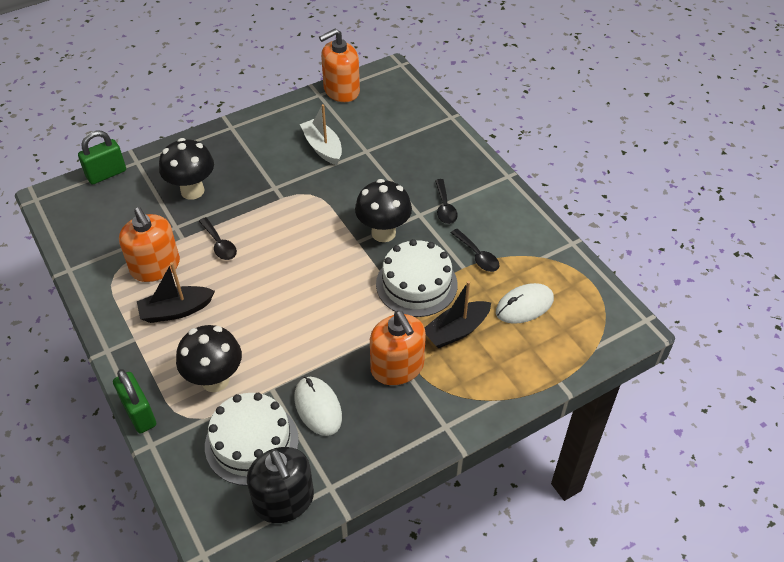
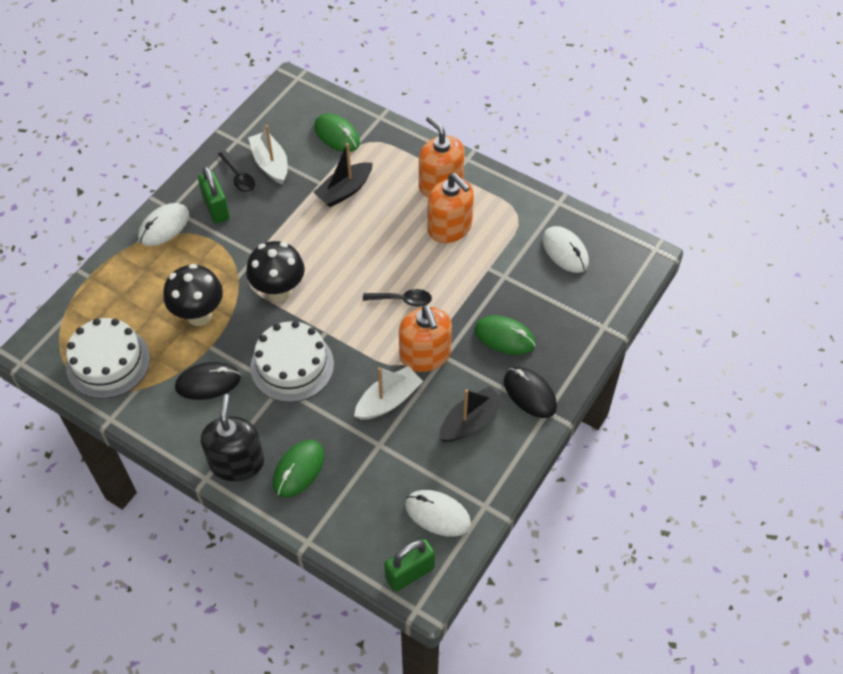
black mouse: none = 0 -> [175,362,241,400] [504,367,557,418] = 2
black mushroom: [159,138,214,200] [176,325,242,392] [355,179,412,242] = 3 -> [163,264,223,326] [246,241,305,302] = 2
black spoon: [199,217,237,260] [435,179,458,224] [451,229,499,272] = 3 -> [218,151,255,192] [363,289,432,307] = 2
green mouse: none = 0 -> [273,440,324,498] [314,113,360,152] [474,316,536,355] = 3
white boat: [300,104,342,165] = 1 -> [248,125,288,185] [354,366,423,420] = 2
white mouse: [294,377,342,436] [496,283,554,324] = 2 -> [138,203,189,246] [405,490,471,537] [542,226,589,273] = 3

